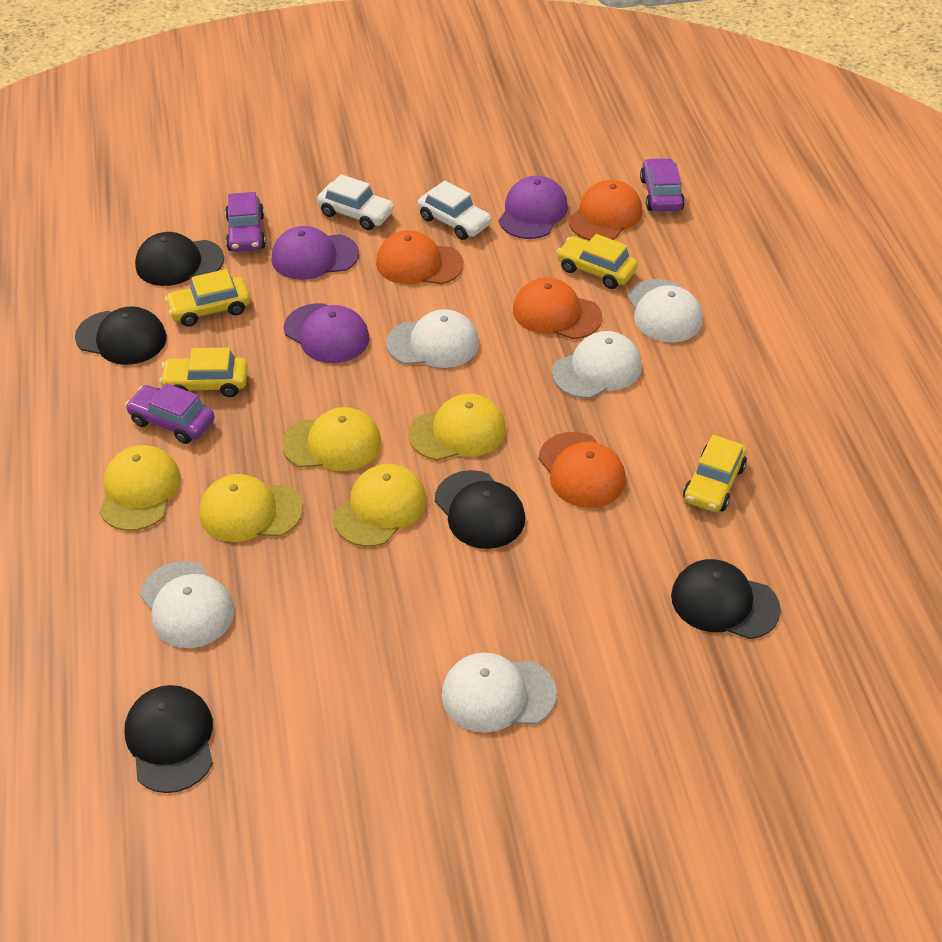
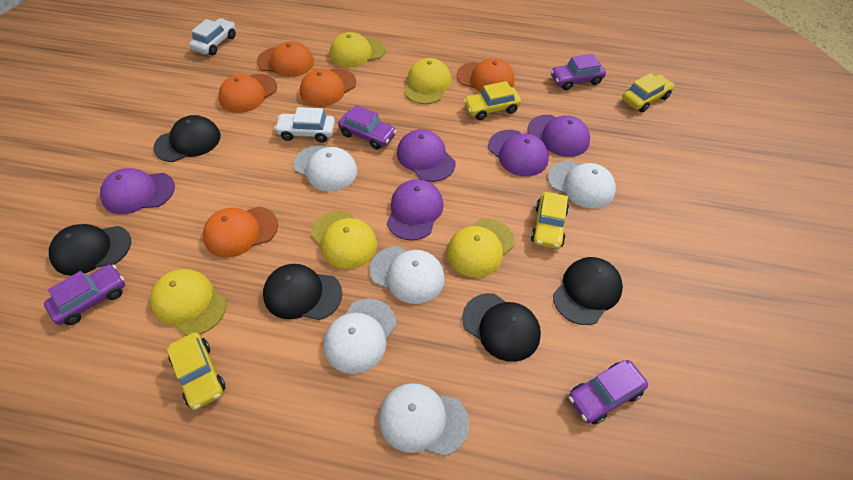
orange cap: [376,230,464,285] [513,277,602,339] [539,432,626,508] [568,180,643,240] = 4 -> [203,206,278,257] [218,74,277,113] [257,41,314,77] [300,69,356,107] [456,58,515,92] = 5
purple cap: [272,226,359,280] [284,303,369,363] [499,176,568,239] = 3 -> [100,168,175,214] [387,179,444,240] [397,129,455,182] [488,130,549,177] [527,115,590,157] = 5
purple car: [125,383,215,444] [225,192,266,252] [640,158,685,212] = 3 -> [44,264,125,325] [338,105,397,149] [551,54,606,90] [569,360,648,424] = 4

